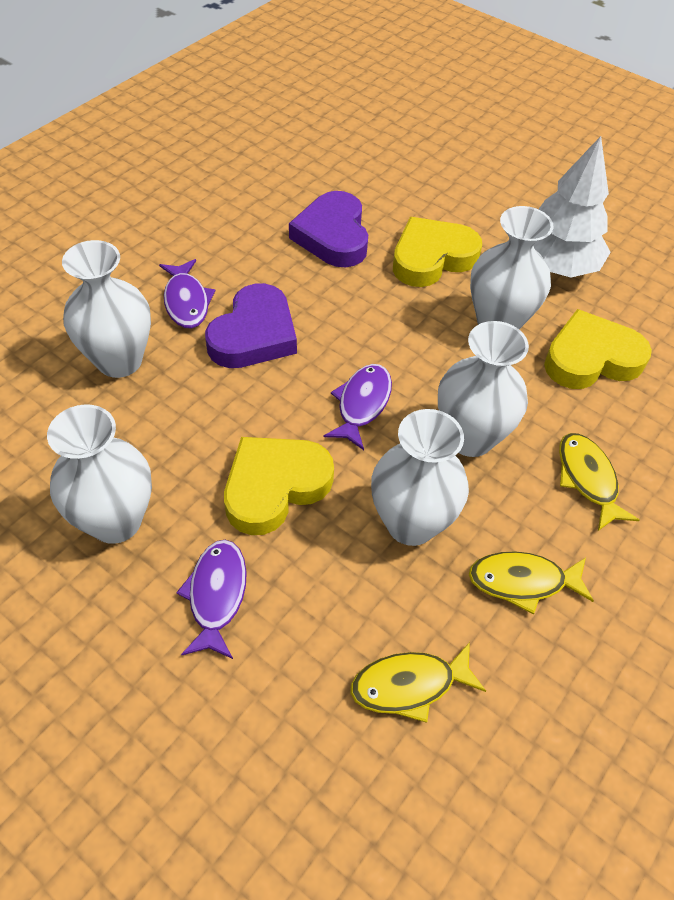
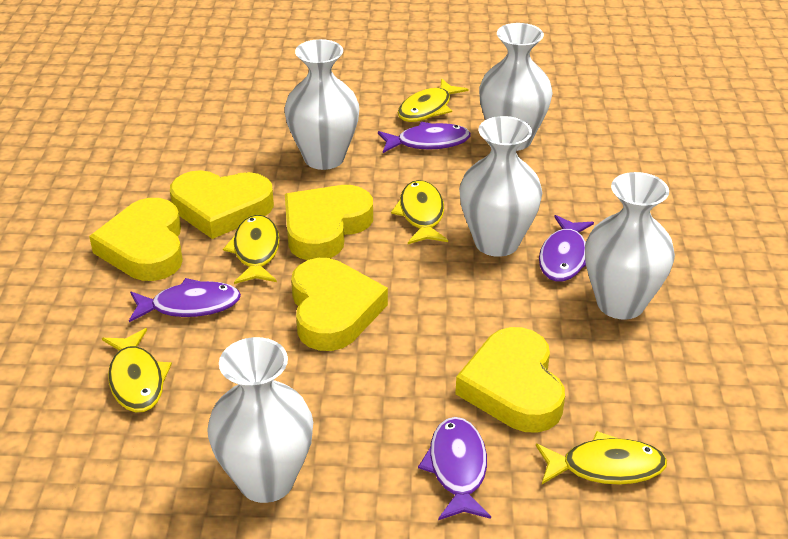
purple fish: [159,259,216,328] [176,540,247,659] [324,364,392,450] = 3 -> [129,278,241,322] [378,122,471,153] [418,417,491,520] [539,215,594,282] = 4
purple heart: [205,283,297,368] [289,191,368,267] = 2 -> none = 0
white tree: [533,136,611,278] = 1 -> none = 0
yellow fish: [350,642,486,723] [469,551,594,614] [559,433,639,531] = 3 -> [102,328,172,413] [223,215,280,284] [391,180,448,244] [398,78,469,122] [536,431,667,484] = 5
yellow heart: [224,437,334,535] [393,217,482,287] [544,309,652,389] = 3 -> [89,198,183,281] [170,170,274,239] [285,185,373,260] [291,258,388,351] [455,327,565,433] = 5

